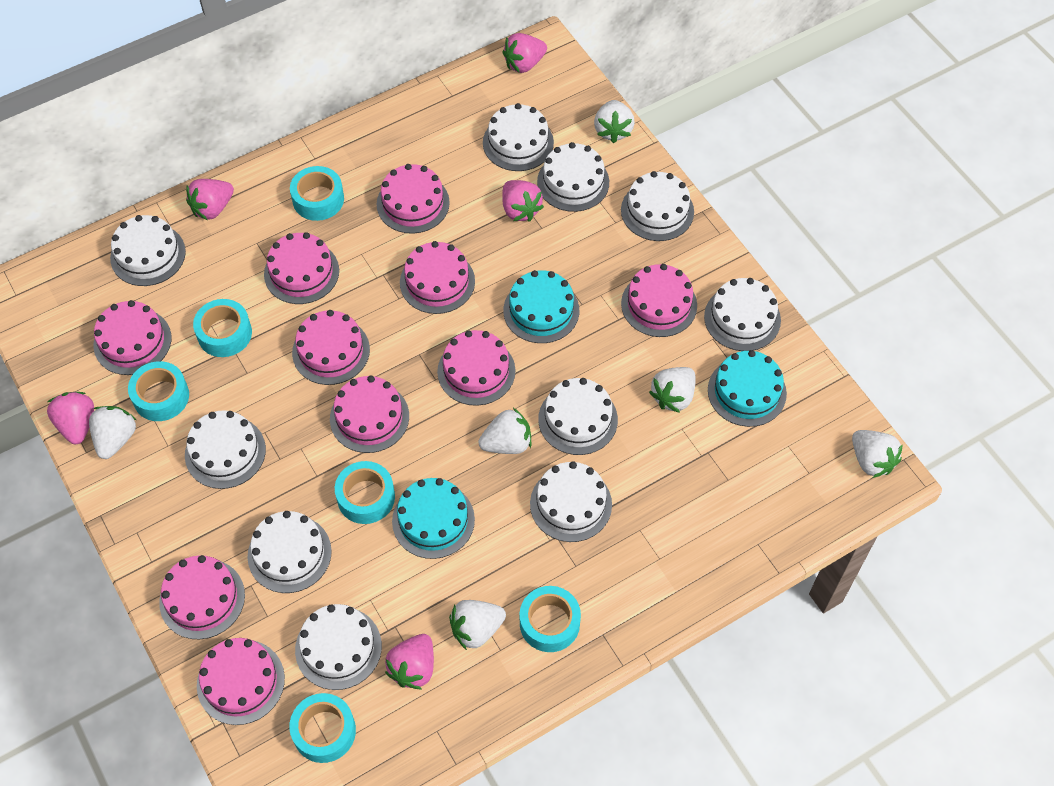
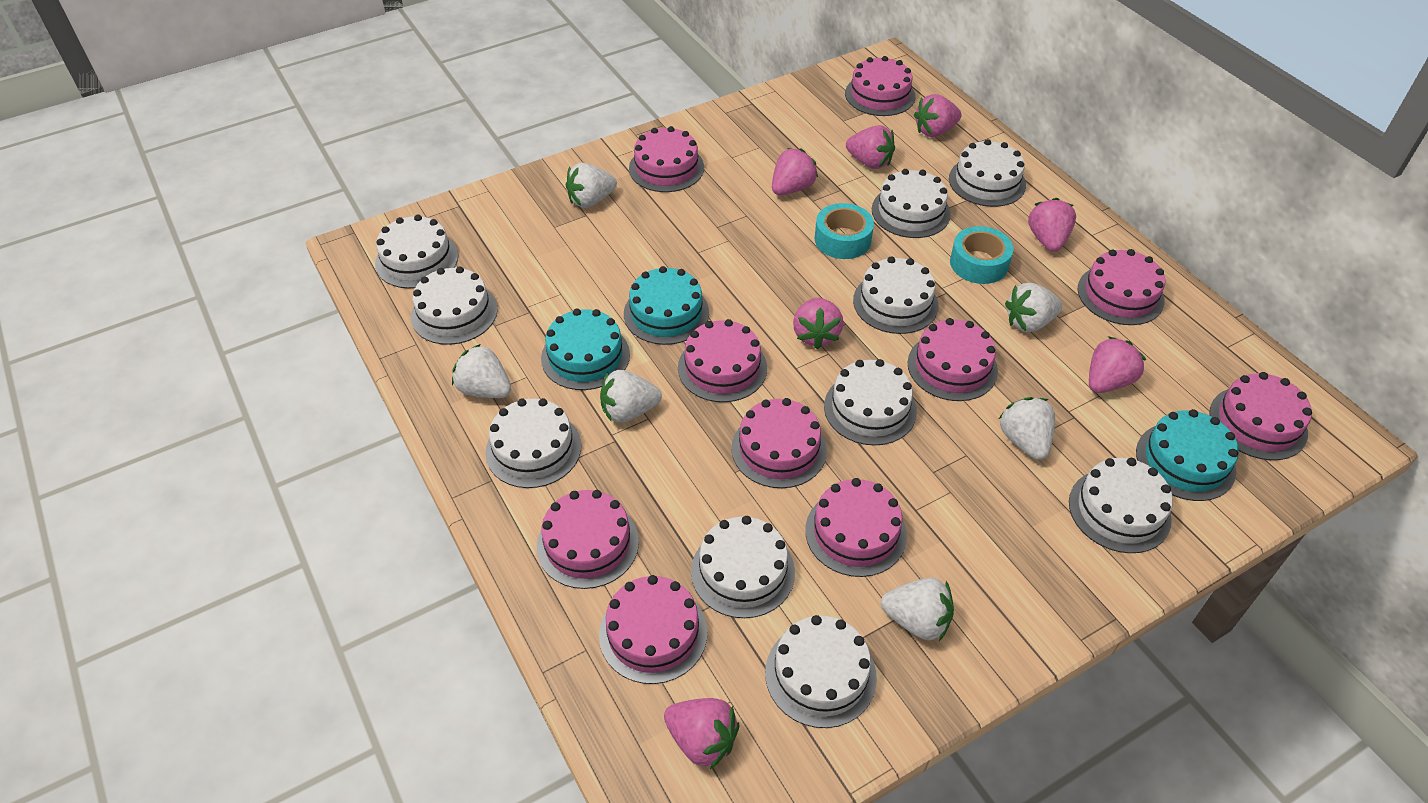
pink strawberry: [47,392,94,444] [186,179,234,220] [385,634,434,689] [502,33,547,73] [502,180,544,222] = 5 -> [664,698,740,769] [772,148,818,195] [793,298,844,349] [846,125,895,169] [914,94,961,137] [1028,198,1076,252] [1089,336,1146,393] = 7
turquoise tape: [128,361,189,421] [193,299,252,357] [289,693,356,763] [290,166,344,221] [335,461,395,524] [520,586,581,652] = 6 -> [815,203,874,259] [950,226,1014,284] = 2

